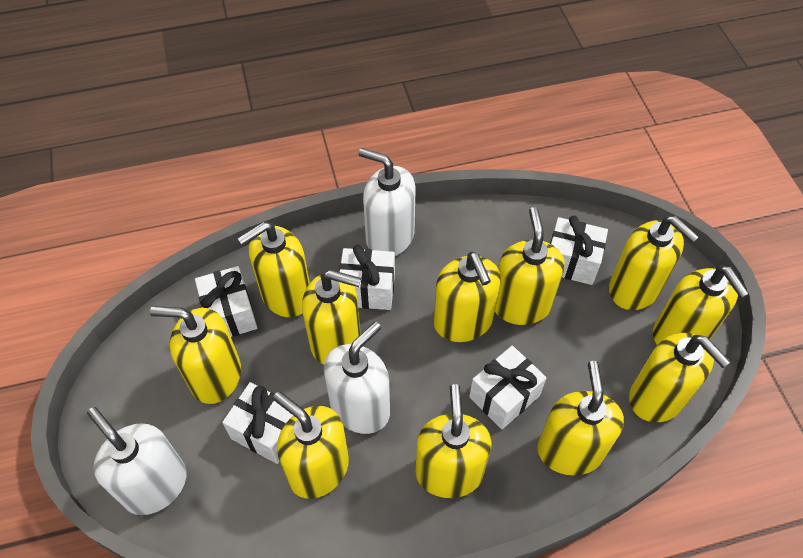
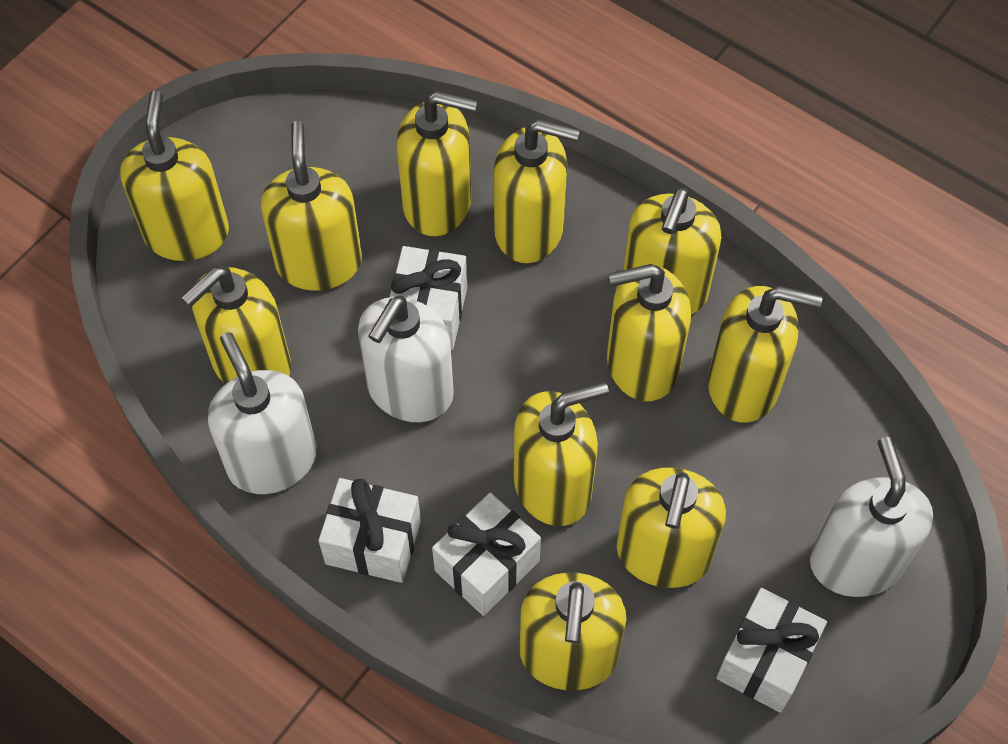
white gift: [195,266,258,337] [222,382,293,464] [339,245,395,310] [469,346,547,429] [550,216,608,285] = 5 -> [318,478,421,583] [390,246,467,350] [432,492,541,616] [716,588,827,713] = 4

